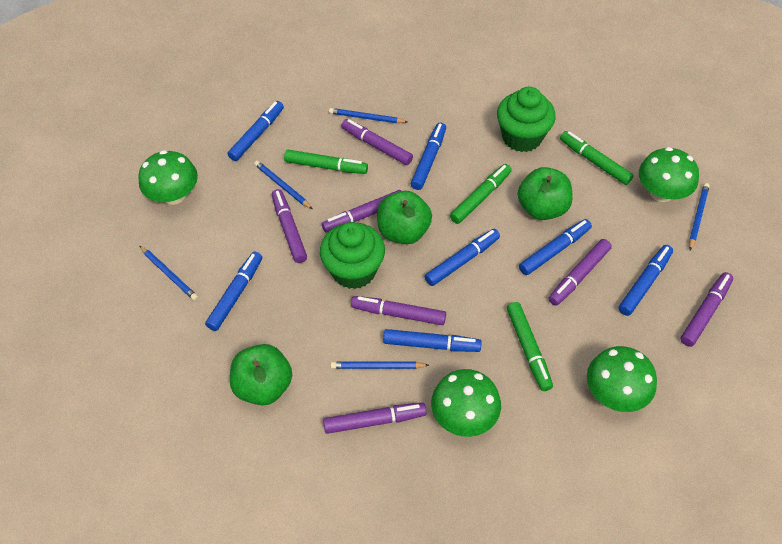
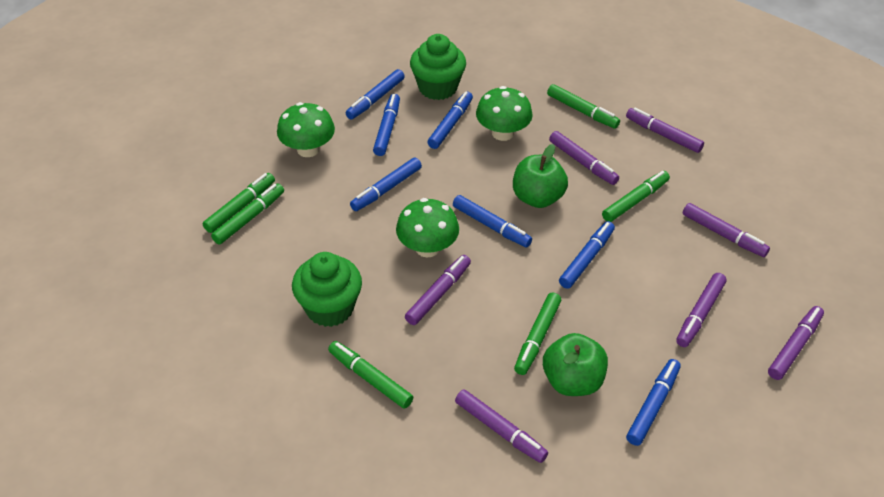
blue pencil: [140,246,198,301] [254,161,312,209] [329,108,407,123] [330,361,429,369] [689,183,710,250] = 5 -> none = 0
green apple: [230,344,292,406] [377,191,432,244] [518,167,573,220] = 3 -> [513,144,568,208] [543,333,608,396] = 2
green marker: [284,150,368,174] [450,164,512,224] [507,302,553,391] [560,131,634,185] = 4 -> [203,173,275,233] [211,183,284,244] [328,341,413,409] [514,293,561,375] [547,84,620,128] [602,171,670,222] = 6
green mushroom: [138,150,198,205] [431,369,501,437] [587,346,657,412] [639,147,699,202] = 4 -> [277,102,335,157] [396,198,459,258] [476,86,533,141] = 3

